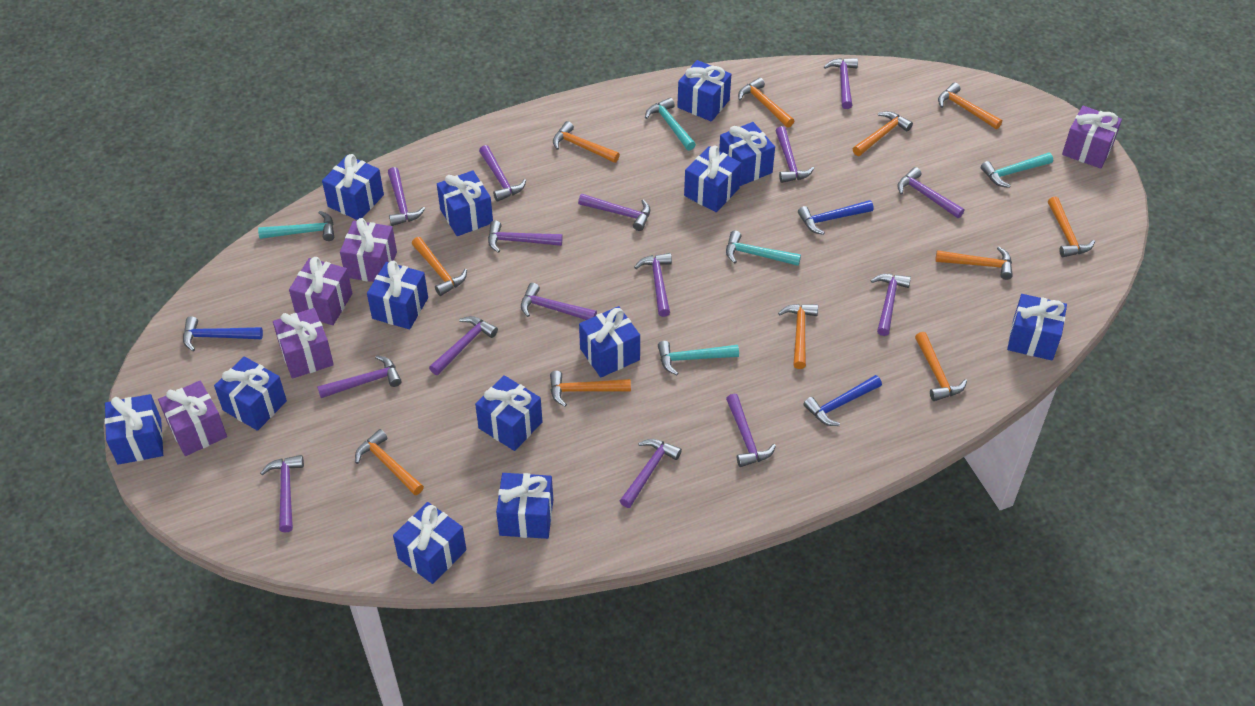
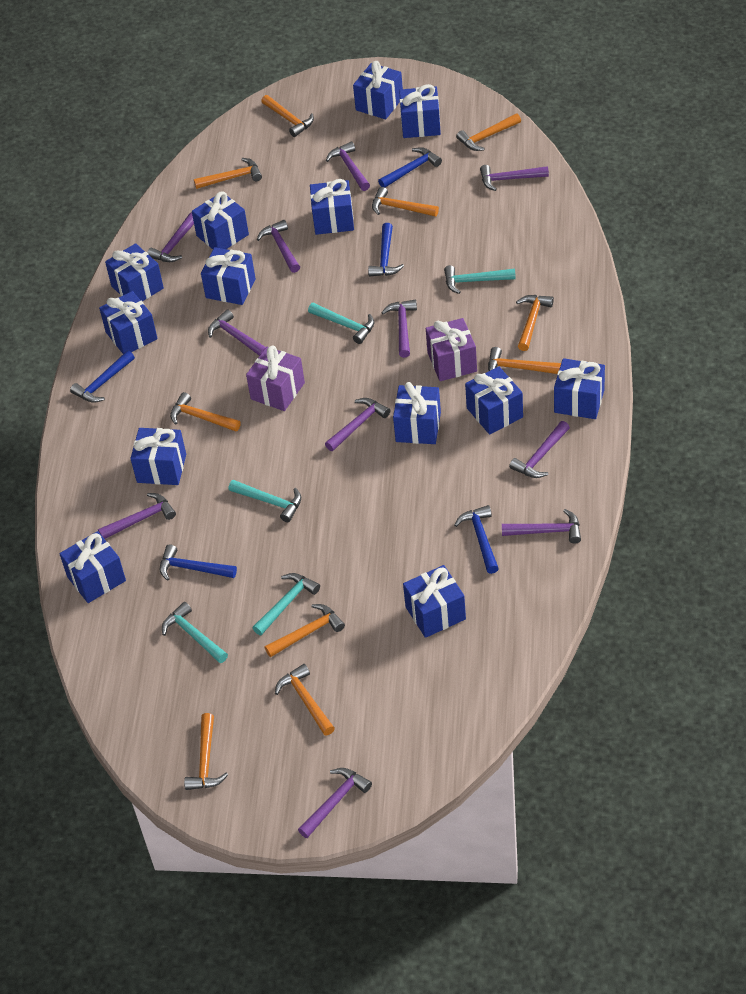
blue hammer: [183,316,263,351] [798,200,873,235] [803,375,882,426] = 3 -> [70,350,135,403] [160,544,237,581] [368,223,404,277] [378,147,442,188] [454,505,499,574] = 5
orange hammer: [355,429,424,495] [412,237,467,296] [550,371,631,407] [553,121,620,163] [738,77,794,128] [778,304,818,369] [853,111,913,156] [915,332,967,401] [935,247,1013,280] [938,82,1002,129] [1048,197,1095,257] = 11 -> [170,392,240,431] [184,713,228,790] [194,158,262,189] [261,95,314,137] [264,604,345,657] [275,664,335,736] [372,187,439,217] [456,113,521,151] [488,347,561,374] [516,295,554,351] = 10
purple gift: [158,381,227,456] [273,308,334,379] [289,257,353,325] [340,218,397,282] [1062,106,1122,169] = 5 -> [246,346,305,411] [426,318,477,381] = 2
purple hammer: [260,455,304,533] [317,355,402,398] [388,167,425,226] [429,316,498,375] [479,145,526,202] [488,220,563,253] [521,283,597,320] [578,194,650,231] [620,439,682,508] [634,253,672,317] [726,394,776,467] [776,126,814,183] [824,58,858,109] [870,274,911,336] [897,167,965,218] = 15 -> [98,493,176,539] [147,212,194,262] [208,309,266,356] [257,220,300,273] [298,768,372,838] [325,398,391,451] [326,141,370,191] [381,300,417,358] [480,165,549,191] [502,509,581,544] [509,421,570,478] = 11

